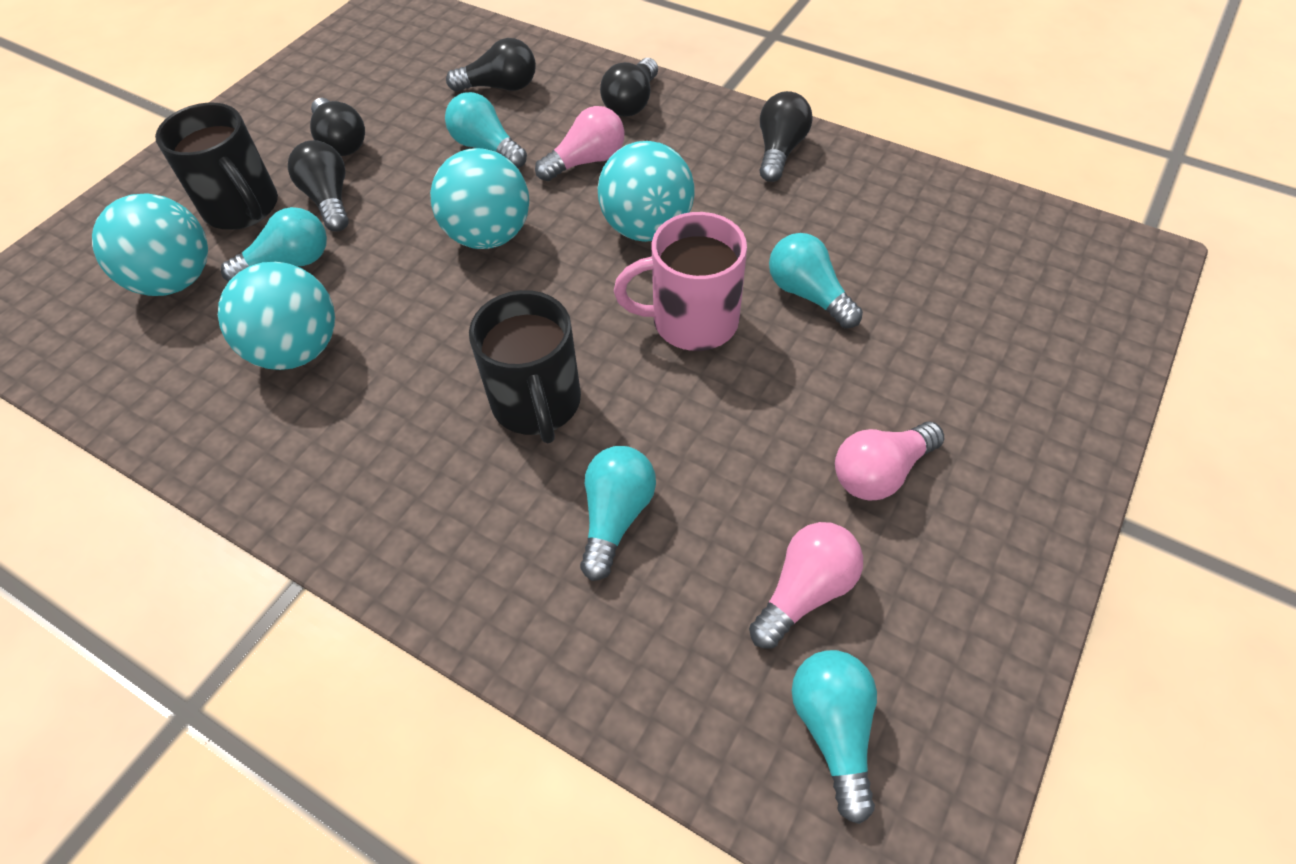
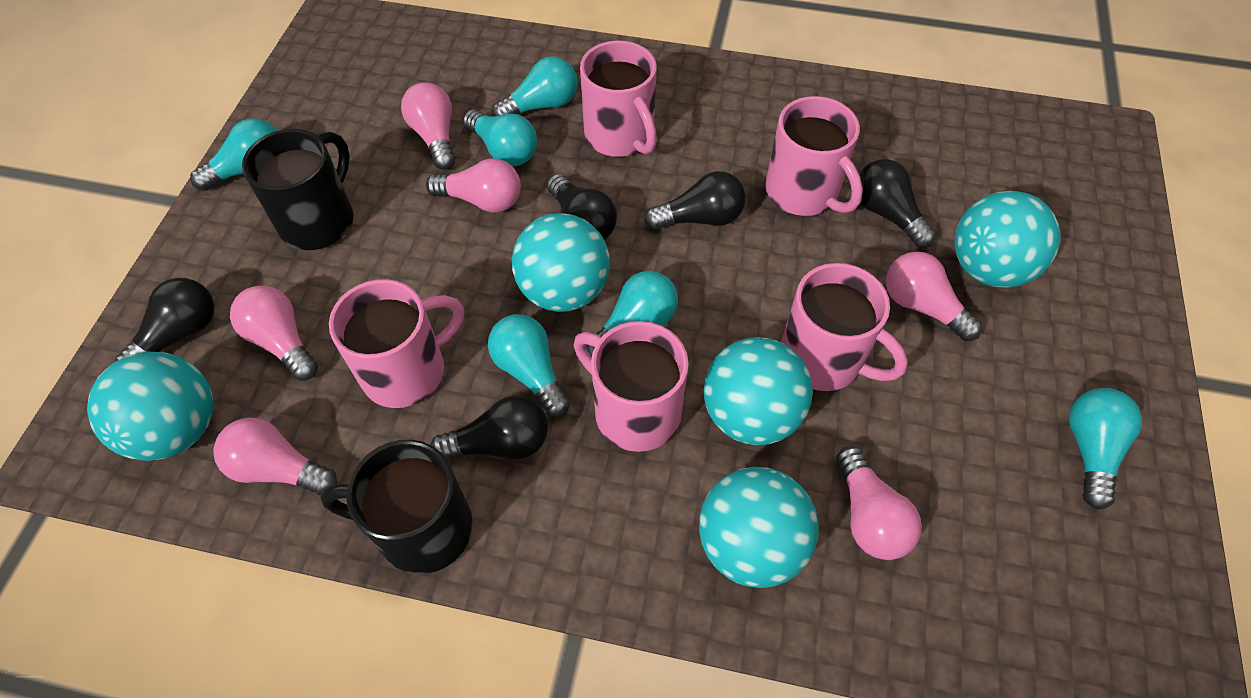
pink light bulb: [535,106,625,181] [749,522,863,649] [835,422,944,501] = 3 -> [213,417,337,495] [230,286,318,381] [401,83,455,170] [426,159,521,213] [836,446,922,560] [886,251,982,341] = 6
pink mug: [614,212,747,351] = 1 -> [329,279,464,408] [574,321,689,452] [580,41,657,157] [765,96,863,216] [781,263,908,391] = 5
turquoise ball: [92,193,208,296] [218,262,335,370] [430,148,529,249] [598,141,694,242] = 4 -> [87,351,213,461] [512,213,610,312] [699,467,819,588] [703,337,813,445] [954,191,1061,288] = 5
turquoise light bulb: [221,207,327,282] [445,92,527,168] [580,446,656,581] [769,233,863,328] [792,650,877,824] = 5 -> [190,118,278,191] [463,109,537,166] [488,314,570,417] [492,56,578,116] [586,271,678,357] [1069,388,1142,509] = 6

